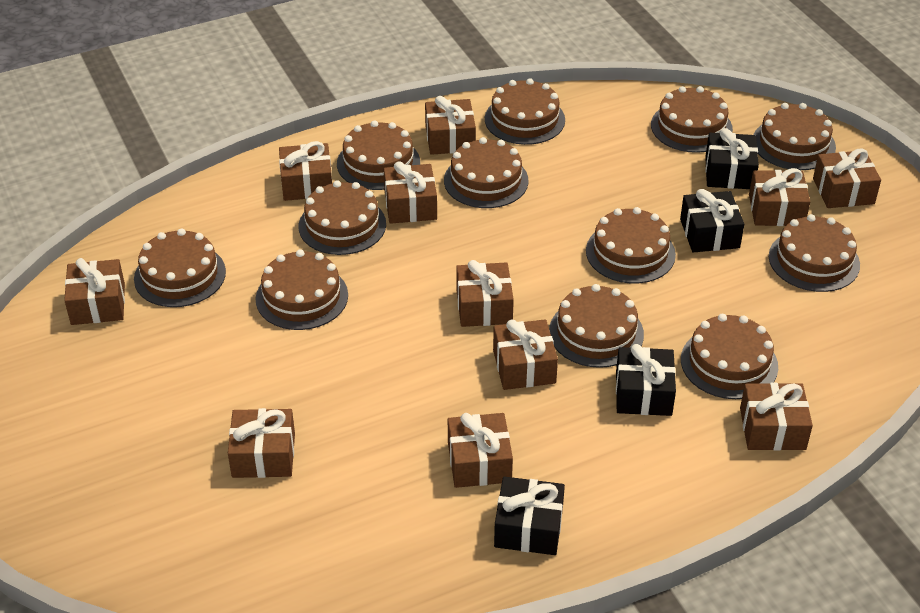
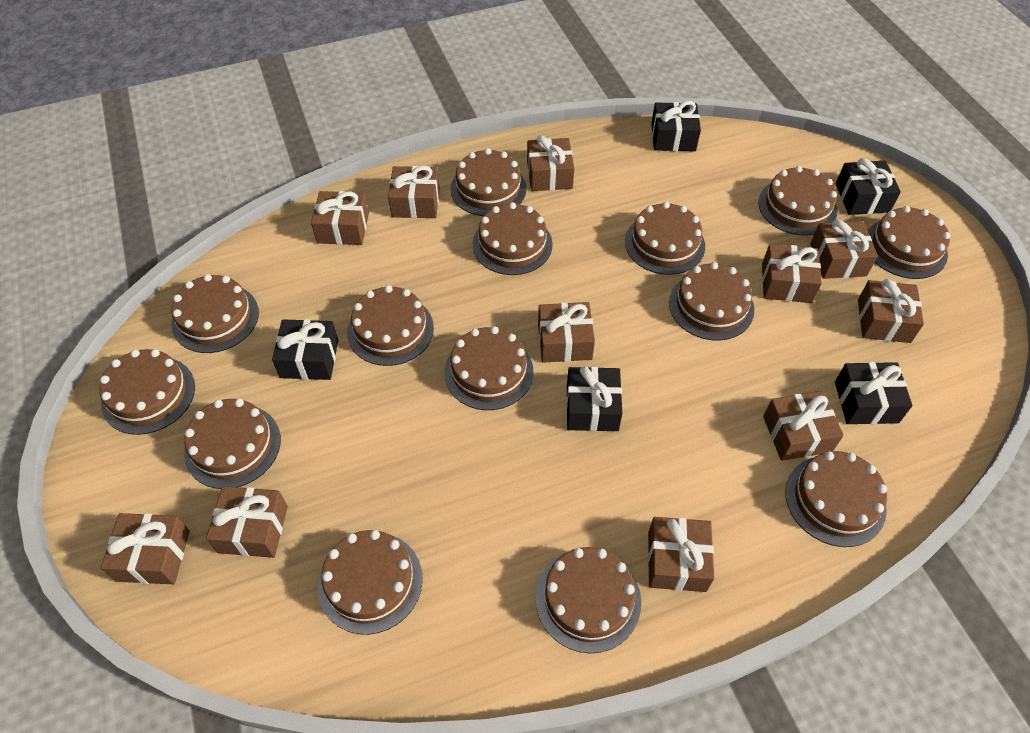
black gift: [494,476,565,555] [616,344,676,416] [680,189,744,252] [705,128,759,189] = 4 -> [272,319,338,380] [566,366,622,431] [651,101,701,151] [835,362,912,424] [836,158,901,215] = 5
brown cake: [134,228,226,307] [255,249,348,330] [299,180,386,255] [337,120,420,190] [444,137,529,208] [485,78,565,145] [549,284,644,368] [586,207,676,283] [651,86,733,153] [681,314,778,399] [754,103,836,170] [769,214,860,292] = 12 -> [99,349,195,435] [171,274,259,353] [184,399,281,489] [318,530,423,635] [347,285,434,366] [444,326,534,410] [450,148,527,216] [473,202,553,275] [536,547,641,653] [625,202,705,275] [669,262,754,341] [758,166,837,236] [785,451,887,547] [868,206,950,279] = 14

